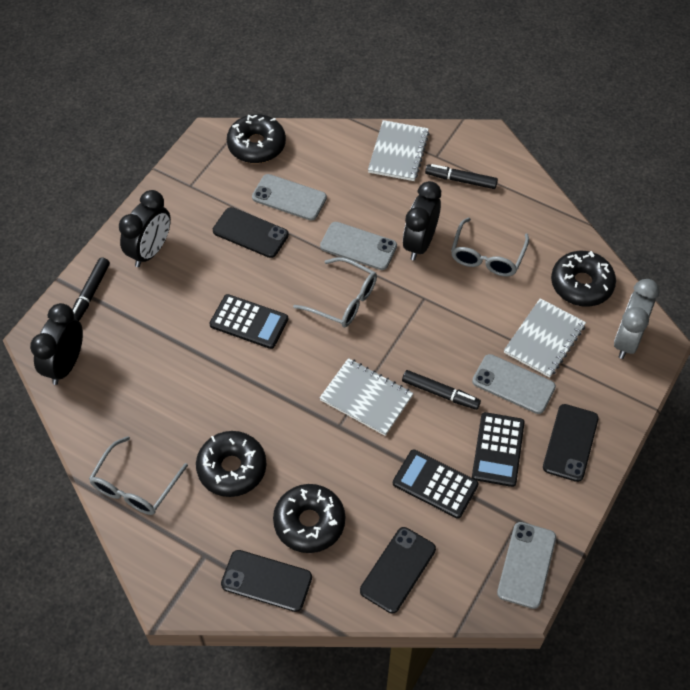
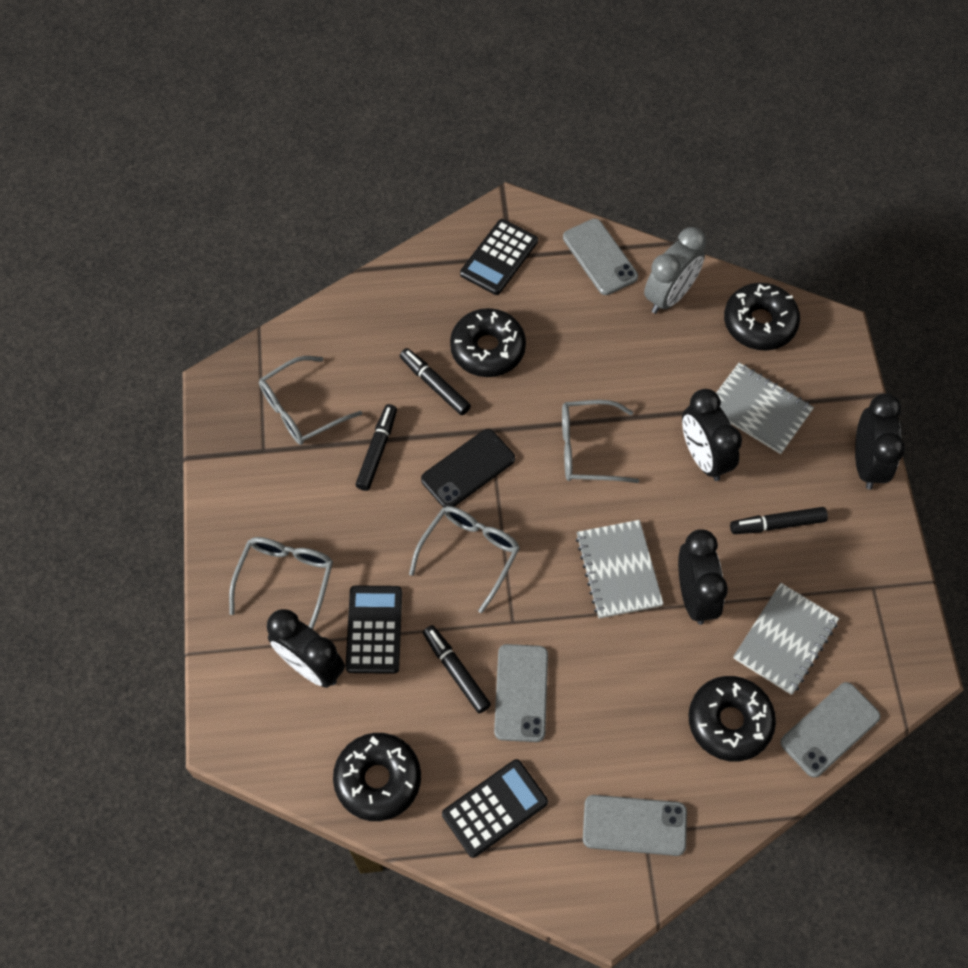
black clock: [30,303,83,385] [119,190,171,267] [403,181,441,260] = 3 -> [267,609,345,688] [678,529,728,625] [682,389,742,481] [855,393,905,489] = 4
black marker: [72,257,110,321] [402,370,481,410] [425,164,498,189] = 3 -> [355,404,397,491] [400,348,471,415] [423,625,491,713] [730,507,828,534] = 4
black phone: [213,207,289,258] [221,550,312,612] [360,527,436,613] [543,404,599,482] = 4 -> [421,429,515,508] = 1
grey glasses: [89,436,188,515] [293,257,377,328] [451,217,529,276] = 3 -> [229,537,333,629] [259,356,362,445] [409,506,520,613] [562,400,639,483] = 4

